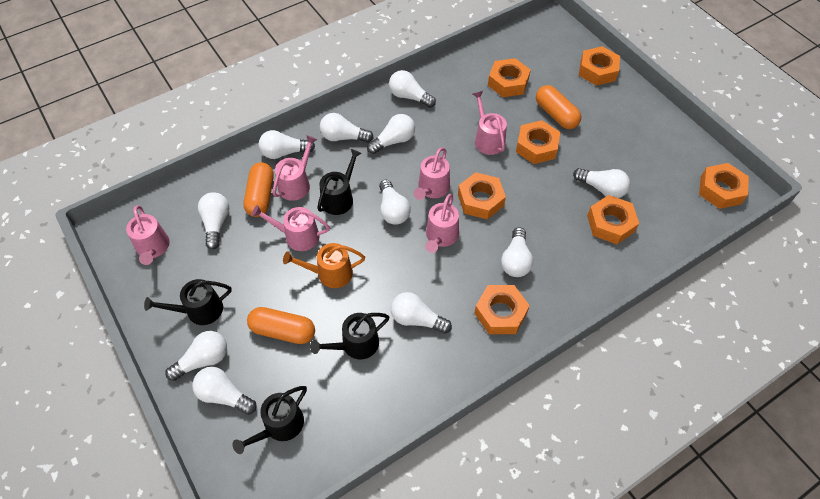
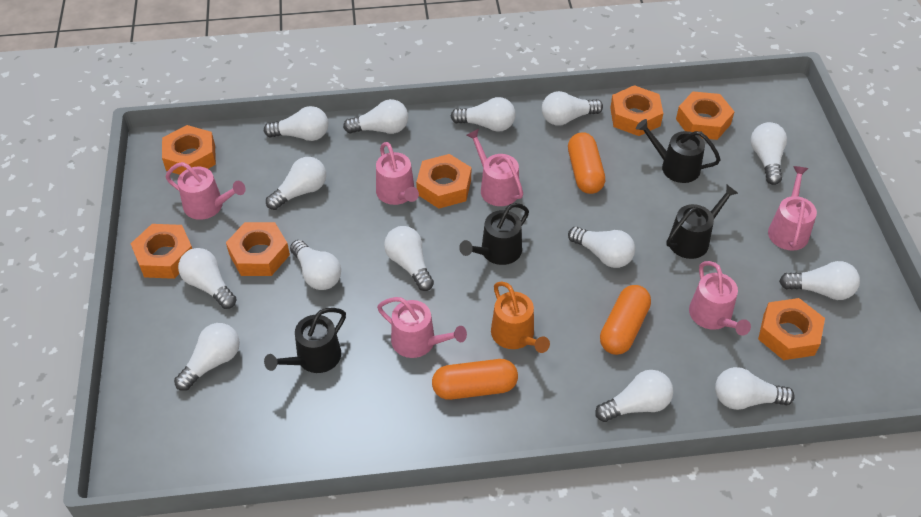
white light bulb: [165,331,227,381] [192,367,257,415] [198,192,229,250] [259,130,315,159] [320,113,374,143] [367,114,415,154] [379,180,411,225] [389,70,436,108] [391,292,452,334] [501,227,533,277] [573,168,630,198] = 11 -> [174,323,240,391] [178,248,237,309] [264,106,328,141] [266,157,326,210] [290,240,341,290] [343,99,408,134] [384,226,434,291] [451,97,516,132] [542,91,603,125] [568,226,635,268] [595,370,673,422] [715,367,795,410] [751,122,787,185] [779,261,860,300] = 14

